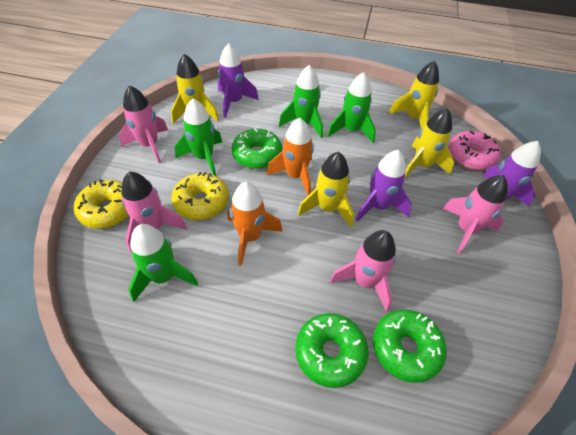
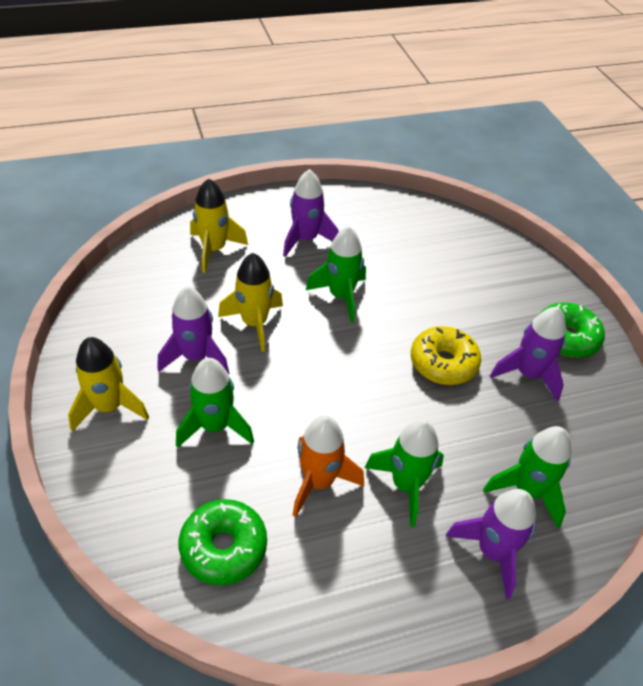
green donut: [232,128,282,169] [295,313,369,388] [373,309,447,383] = 3 -> [179,499,267,585] [541,303,605,358] = 2
orange rocket: [227,182,283,266] [267,118,314,195] = 2 -> [293,415,364,517] = 1
pink donut: [449,130,501,170] = 1 -> none = 0
pink rocket: [119,85,168,163] [121,171,187,253] [330,230,396,312] [442,175,508,254] = 4 -> none = 0
purple rocket: [218,43,259,118] [356,150,412,222] [483,141,541,207] = 3 -> [158,286,229,375] [283,169,339,257] [446,489,536,599] [490,307,566,401] = 4
yellow donut: [74,179,129,228] [171,172,229,220] = 2 -> [411,326,481,385] = 1
yellow rocket: [171,54,219,124] [298,152,354,227] [388,61,439,129] [405,108,454,178] = 4 -> [68,337,149,432] [190,178,248,273] [218,253,283,352] = 3

